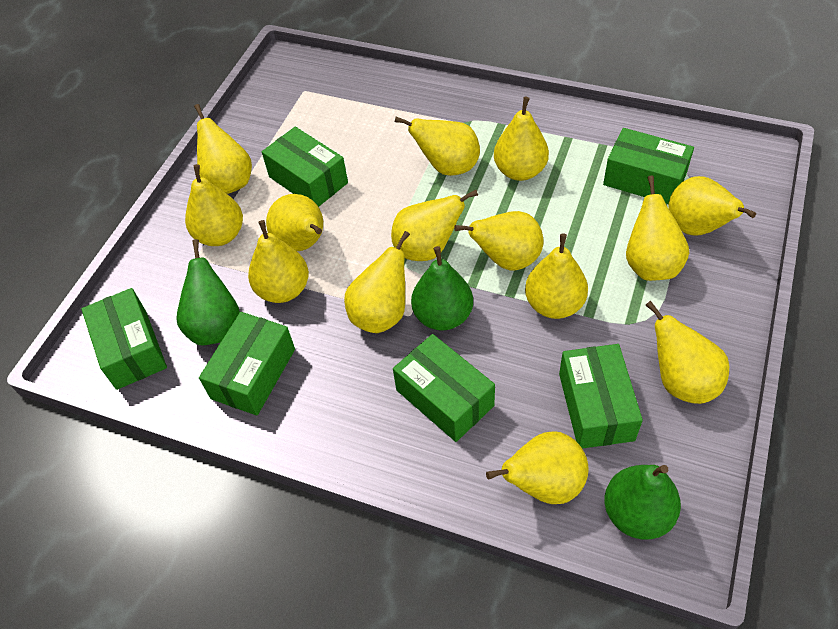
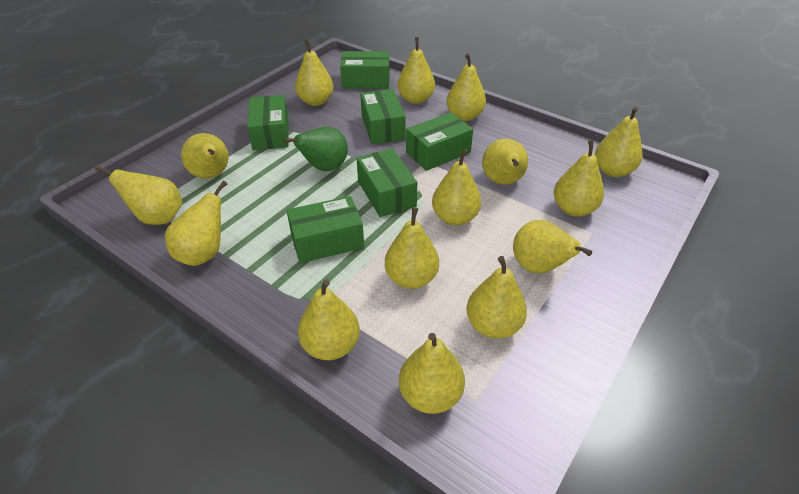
green pear: [176,239,240,345] [411,246,473,331] [604,465,681,539] = 3 -> [284,127,348,171] = 1
yellow pear: [185,164,243,246] [194,104,252,194] [248,220,309,303] [266,194,323,251] [344,231,410,333] [391,190,478,261] [395,117,480,176] [454,211,544,271] [486,431,589,504] [494,97,549,181] [525,233,588,319] [626,176,689,281] [645,301,729,404] [668,176,756,236] = 14 -> [95,165,182,225] [165,181,227,266] [181,133,229,179] [295,39,334,106] [298,279,360,360] [385,207,439,289] [397,37,435,104] [399,333,465,414] [432,149,481,226] [446,54,486,121] [466,256,527,339] [482,139,528,185] [513,220,592,273] [554,140,604,217] [595,107,643,177] = 15

